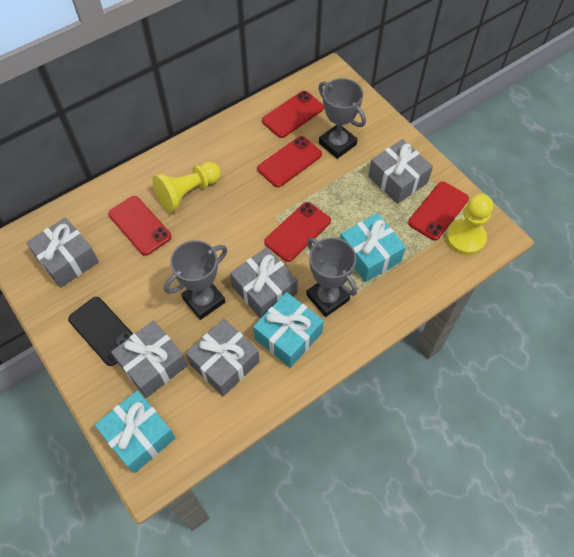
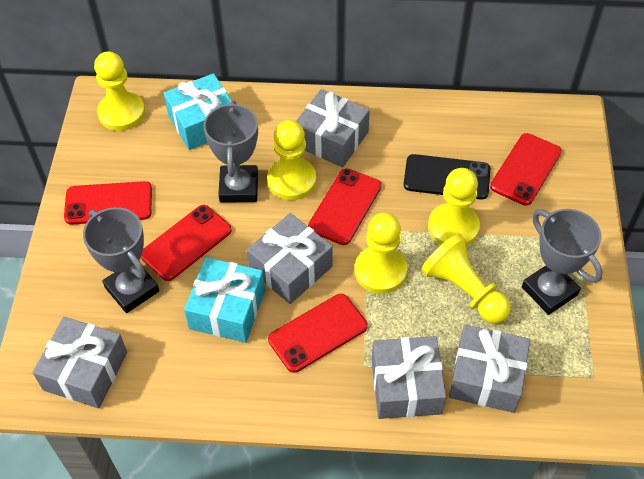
turquoise gift: [95,390,175,473] [253,292,324,368] [340,213,406,282] = 3 -> [164,73,232,150] [184,257,265,343] = 2
yellow pawn: [152,162,221,212] [446,194,493,255] = 2 -> [94,51,145,131] [267,120,316,200] [355,213,407,294] [421,234,511,324] [428,168,480,246] = 5

